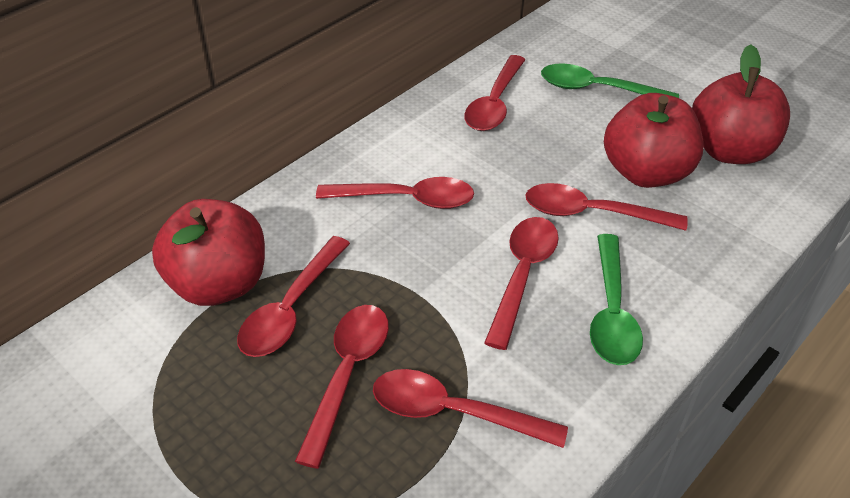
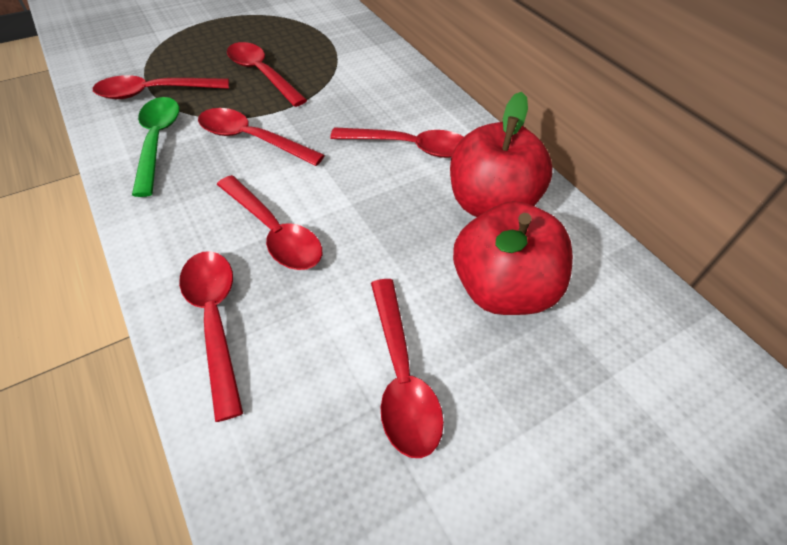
green spoon: [541,63,679,98] [590,234,643,365] = 2 -> [132,97,179,197] = 1
red apple: [152,199,265,306] [604,93,704,188] [692,44,790,164] = 3 -> [450,92,552,217] [453,201,573,315] = 2

